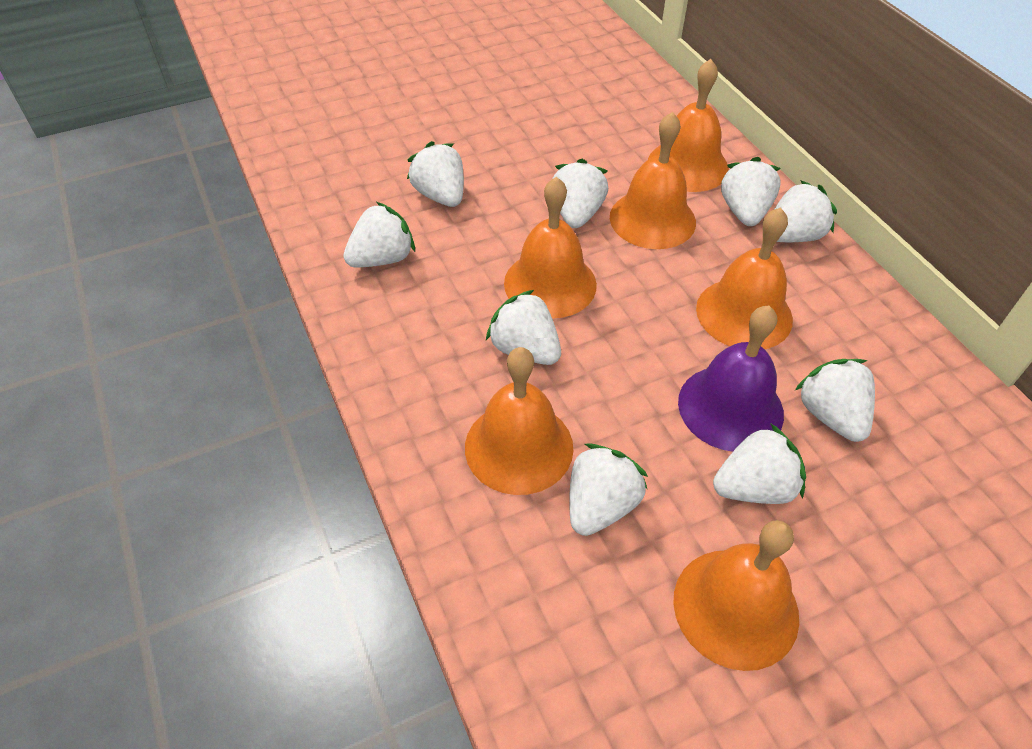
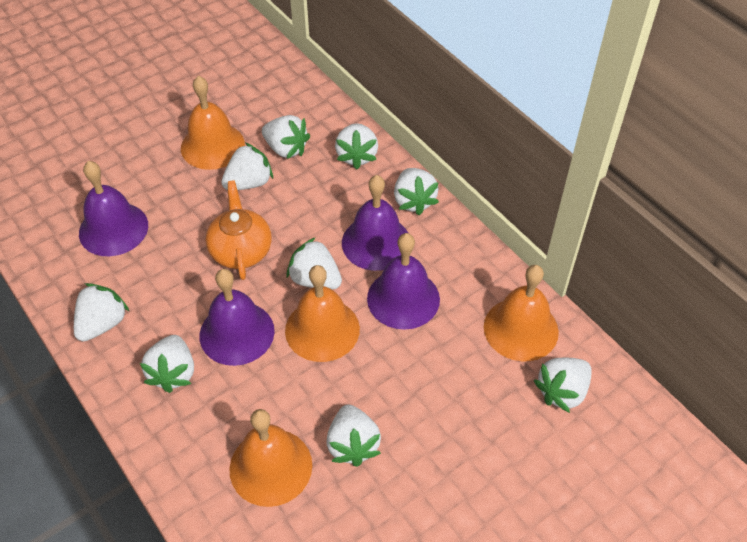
orange bell: [465,347,573,495] [504,177,597,319] [610,112,696,249] [648,59,729,192] [673,520,799,671] [696,207,793,349] = 6 -> [181,76,245,170] [229,409,312,507] [285,265,360,362] [484,265,559,361] = 4
orange teapot: none = 0 -> [205,180,271,280] = 1
purple bell: [678,306,784,452] = 1 -> [79,161,148,256] [200,269,275,366] [342,175,408,271] [367,233,440,330] = 4

